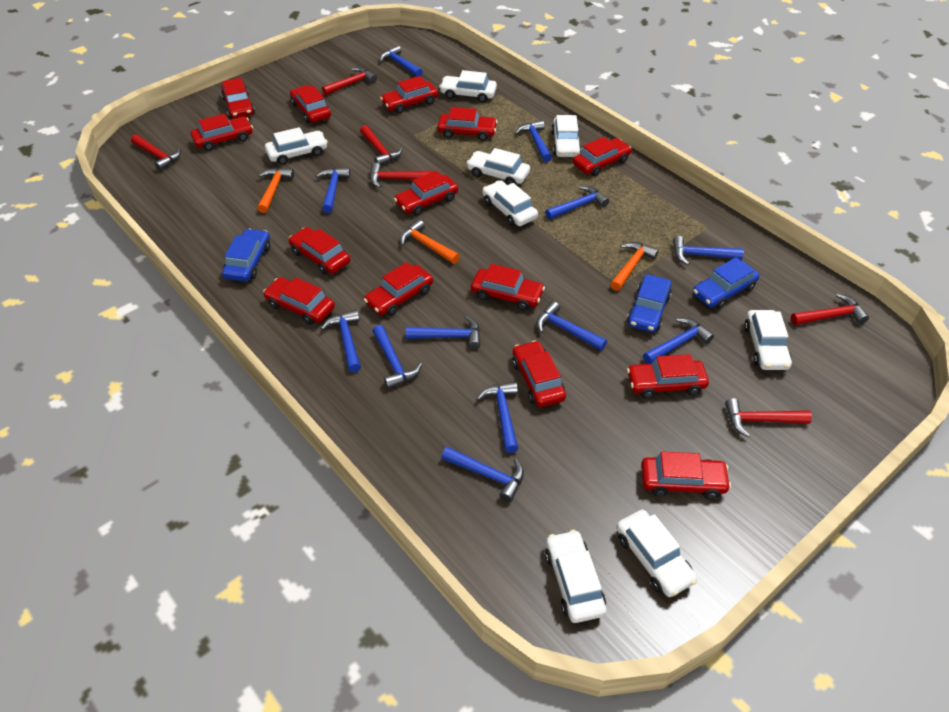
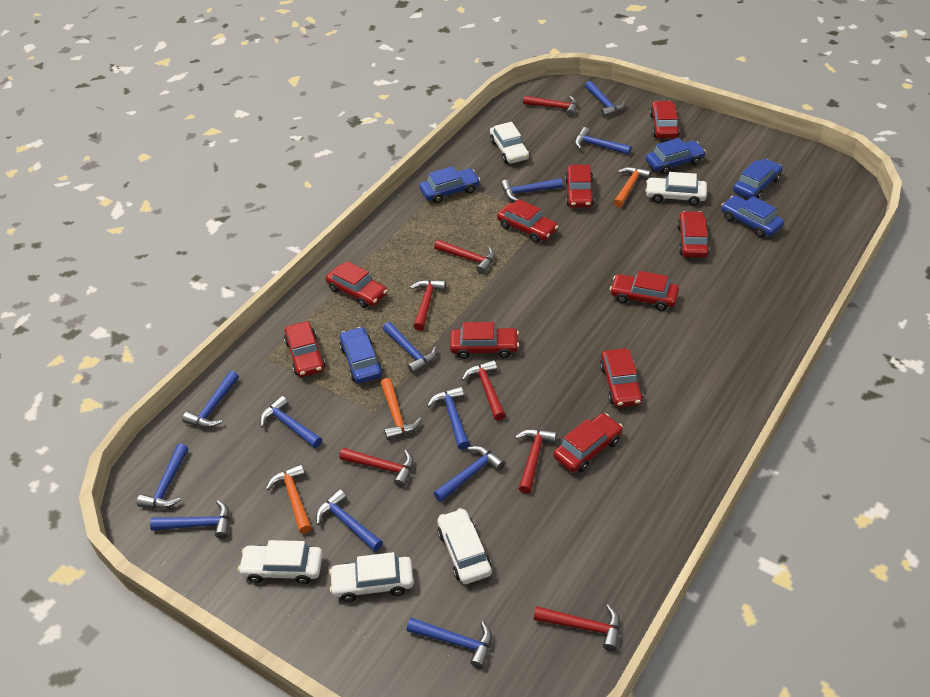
blue car: [222,229,270,282] [627,274,672,332] [693,257,760,309] = 3 -> [339,327,383,384] [419,166,480,203] [646,138,706,174] [721,195,784,238] [733,158,783,199] = 5
red car: [191,114,253,151] [221,78,255,119] [263,277,335,325] [289,227,350,275] [290,85,331,123] [364,262,433,316] [380,76,438,114] [394,170,458,216] [437,107,498,141] [471,264,545,310] [512,340,566,407] [573,137,632,176] [627,354,709,399] [641,452,731,499] = 14 -> [284,321,325,377] [325,261,387,308] [450,322,519,359] [497,199,558,243] [553,413,623,472] [565,165,595,208] [600,348,643,407] [610,271,679,311] [650,101,680,138] [677,211,710,258] = 10
red hammer: [131,135,181,171] [322,67,377,95] [360,125,403,165] [370,163,432,188] [725,398,812,437] [791,294,869,325] = 6 -> [339,448,414,487] [410,280,446,331] [434,240,495,274] [462,360,506,421] [515,429,557,494] [523,96,578,117] [534,604,620,651] = 7
white car: [265,127,328,165] [439,70,497,102] [467,148,530,185] [482,180,538,226] [545,530,607,623] [551,115,582,157] [616,510,697,597] [744,310,792,370] = 8 -> [238,540,323,584] [329,552,414,602] [437,508,492,584] [490,122,529,163] [645,172,707,206] = 5

